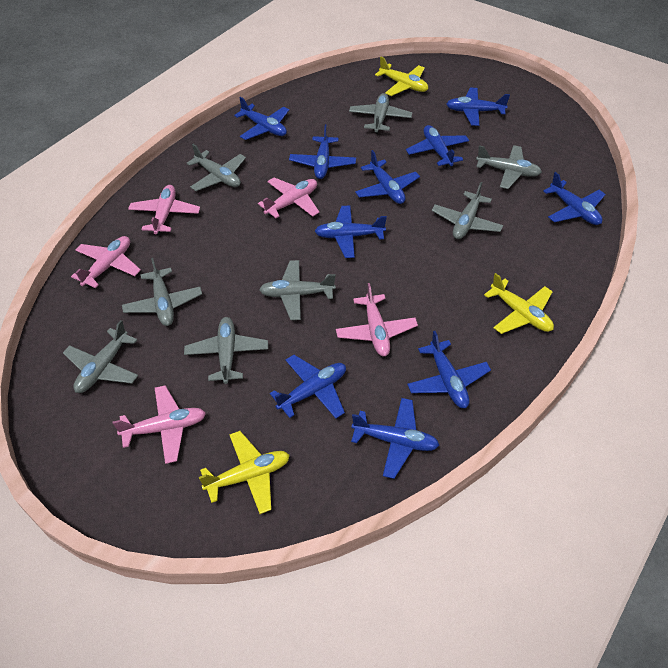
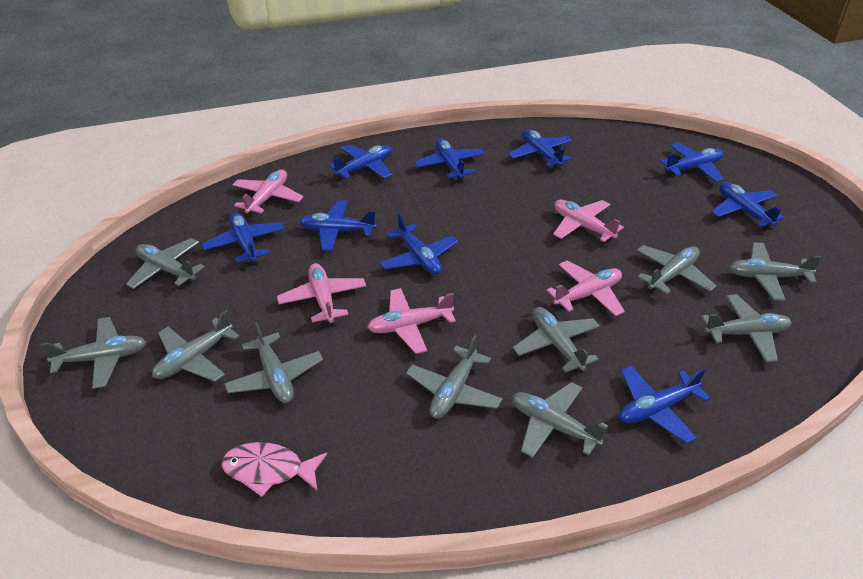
blue plane: [234,97,289,140] [270,355,346,418] [289,124,356,179] [315,206,387,258] [351,398,439,479] [355,150,420,204] [406,125,469,168] [407,331,491,408] [446,88,510,126] [543,172,606,225] = 10 -> [202,213,285,264] [299,200,377,251] [329,144,392,179] [380,213,458,275] [414,139,485,181] [509,129,573,169] [619,366,710,444] [659,142,724,182] [711,182,785,229] = 9
grey plane: [63,320,138,393] [122,258,202,326] [184,317,268,384] [187,144,246,191] [259,260,336,320] [349,93,412,134] [432,182,503,239] [476,145,542,189] = 8 -> [40,317,146,389] [126,238,205,289] [152,310,240,382] [224,322,323,403] [406,335,502,419] [512,382,608,458] [513,307,600,373] [637,245,717,294] [701,294,791,362] [729,242,822,301] = 10
pink fish: none = 0 -> [221,442,327,497] = 1
yellow plane: [199,431,290,514] [375,57,428,96] [484,273,554,334] = 3 -> none = 0

